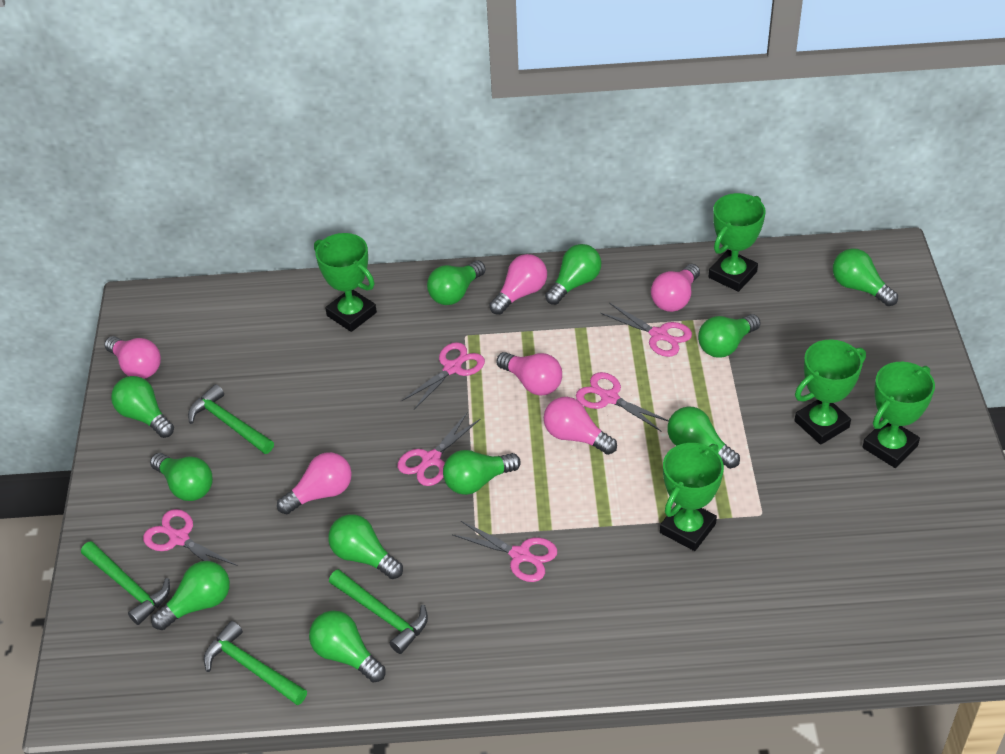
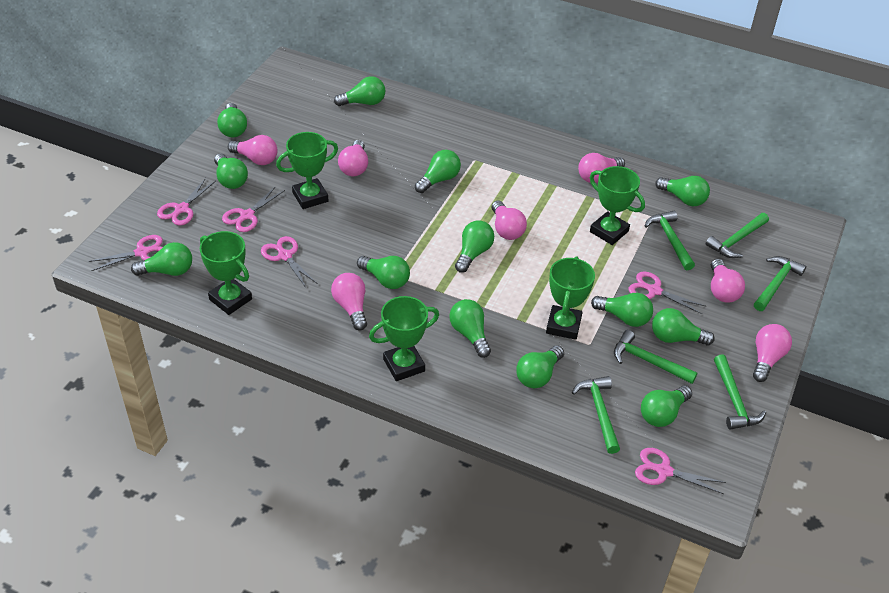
green hammer: [81,541,170,625] [188,384,274,454] [204,621,307,705] [329,569,428,654] = 4 -> [572,376,620,454] [614,330,697,384] [645,211,695,270] [706,213,769,258] [714,354,766,430] [754,256,806,311] = 6
green light bulb: [111,376,174,438] [150,453,213,501] [151,561,230,630] [309,611,386,683] [328,514,403,579] [427,261,486,305] [443,450,521,495] [545,244,601,305] [667,407,740,469] [698,314,761,358] [833,248,898,306] = 11 -> [131,242,192,276] [214,153,248,189] [217,103,247,137] [334,76,385,106] [357,256,410,289] [415,150,461,193] [449,299,491,358] [455,221,494,273] [516,346,564,388] [591,293,653,327] [641,386,692,427] [652,308,715,345] [655,176,710,206] = 13
pink light bulb: [104,336,161,379] [277,452,352,514] [489,254,547,315] [496,352,562,395] [544,397,617,455] [651,264,700,312] = 6 -> [228,135,277,165] [331,273,367,330] [338,140,368,176] [491,201,527,240] [578,153,625,183] [711,259,745,303] [753,324,792,382] = 7

